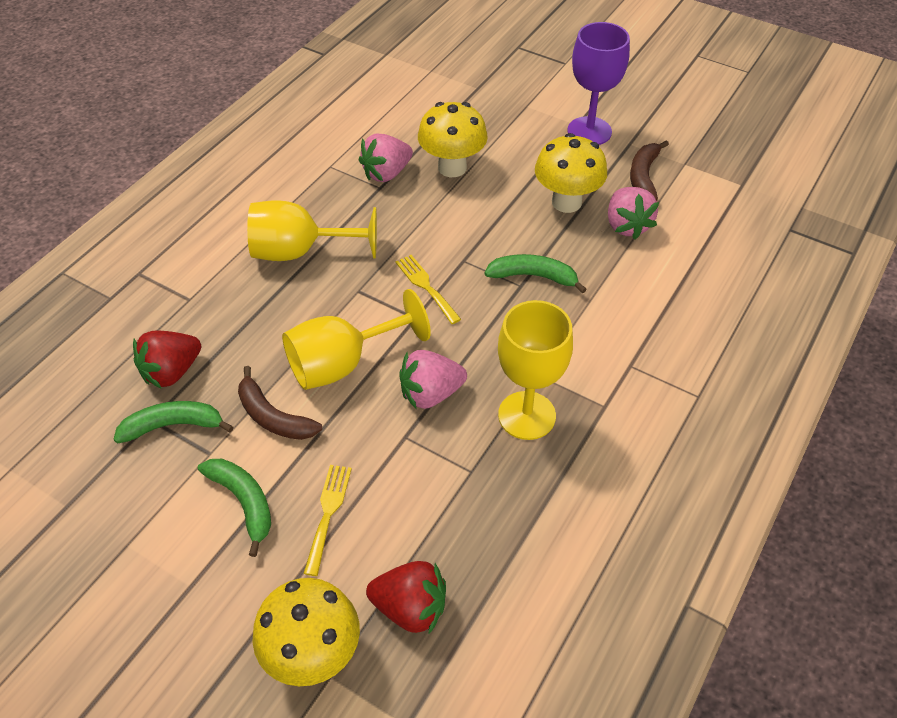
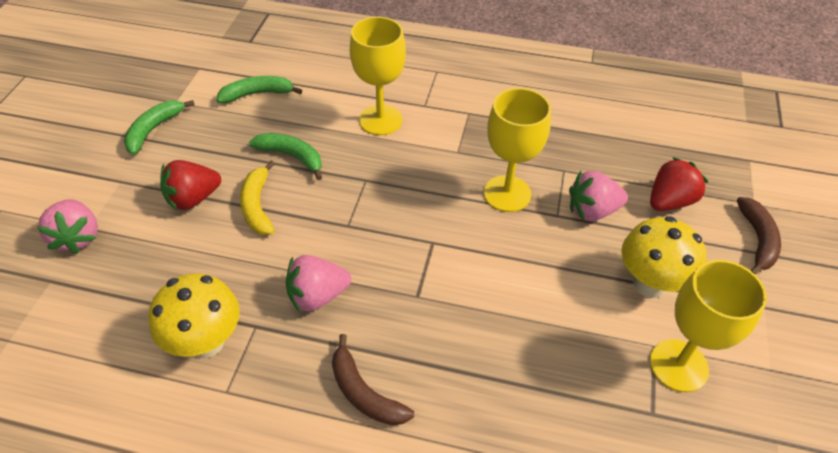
purple goblet: [567,22,630,145] = 1 -> none = 0
yellow banana: none = 0 -> [240,161,275,235] = 1
yellow fork: [303,465,352,576] [396,255,461,324] = 2 -> none = 0
yellow mushroom: [252,578,360,686] [418,102,488,177] [535,133,607,213] = 3 -> [148,274,240,358] [621,216,706,298] = 2

